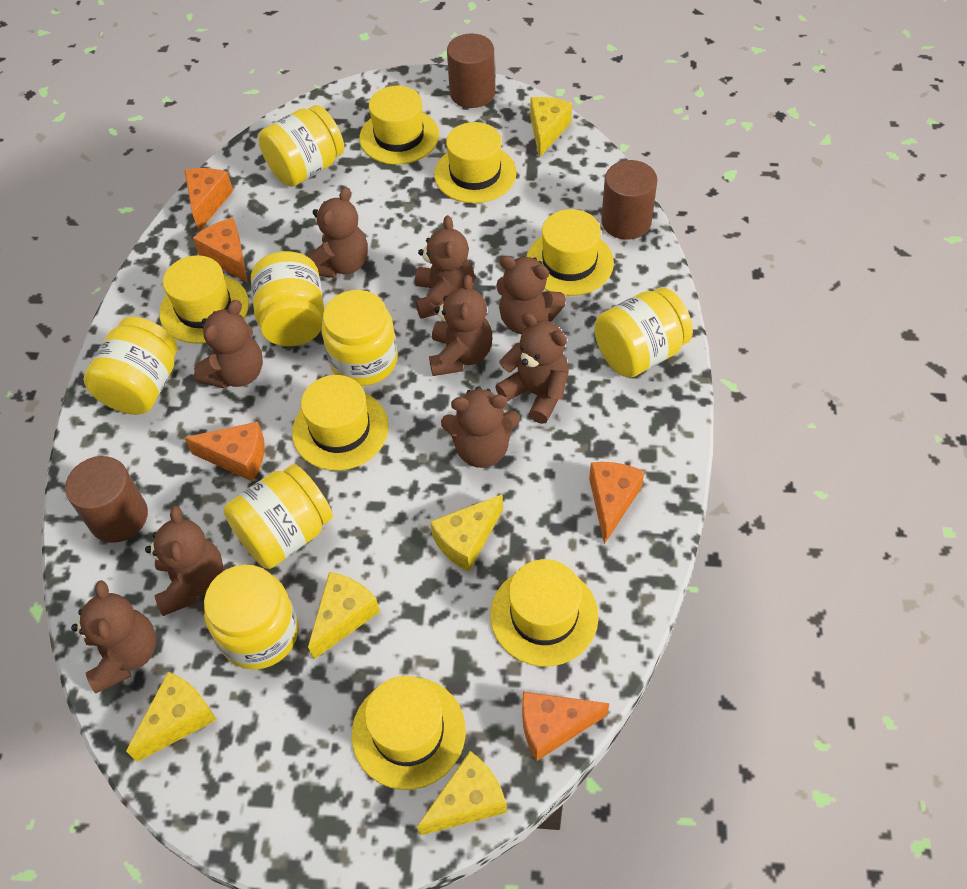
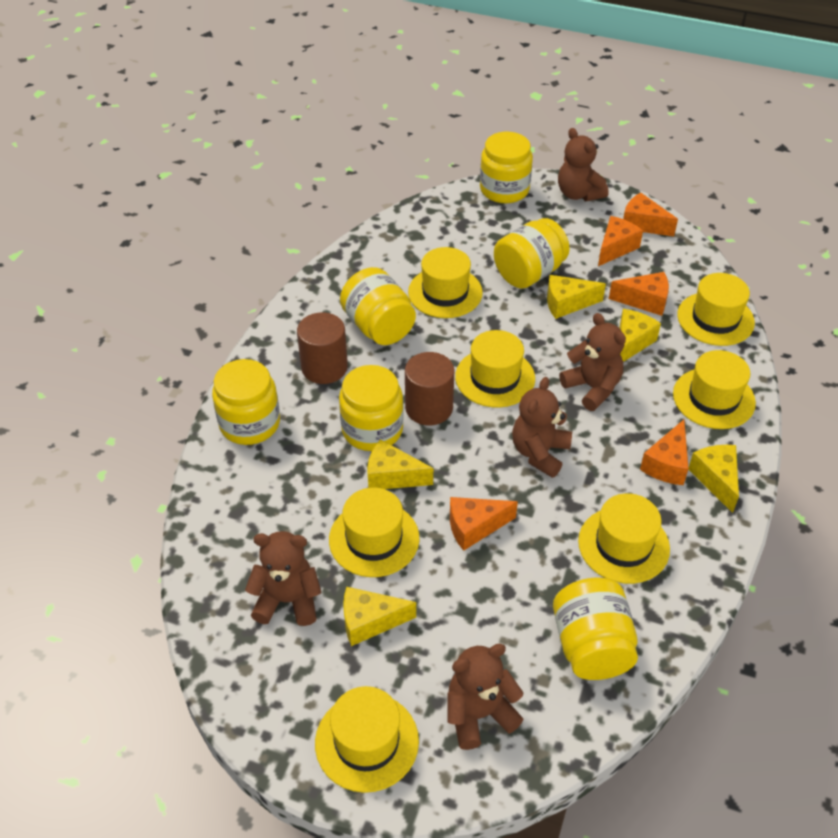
brown cylinder: [65,456,148,543] [447,33,495,108] [601,160,658,240] = 3 -> [297,312,348,384] [405,352,454,425] = 2
brown teddy bear: [71,580,156,693] [145,506,223,616] [194,300,263,389] [307,187,368,278] [415,215,475,319] [429,275,493,376] [441,386,520,468] [495,313,569,424] [496,256,566,334] = 9 -> [245,531,322,626] [447,644,524,750] [512,377,572,478] [558,128,609,201] [559,313,626,411] = 5
yellow jar: [83,317,178,415] [204,565,298,670] [224,464,333,569] [251,251,324,346] [258,105,344,187] [321,290,398,386] [594,288,693,378] = 7 -> [212,359,280,445] [339,365,404,451] [340,267,416,345] [480,132,533,203] [494,218,570,289] [553,578,638,680] = 6

